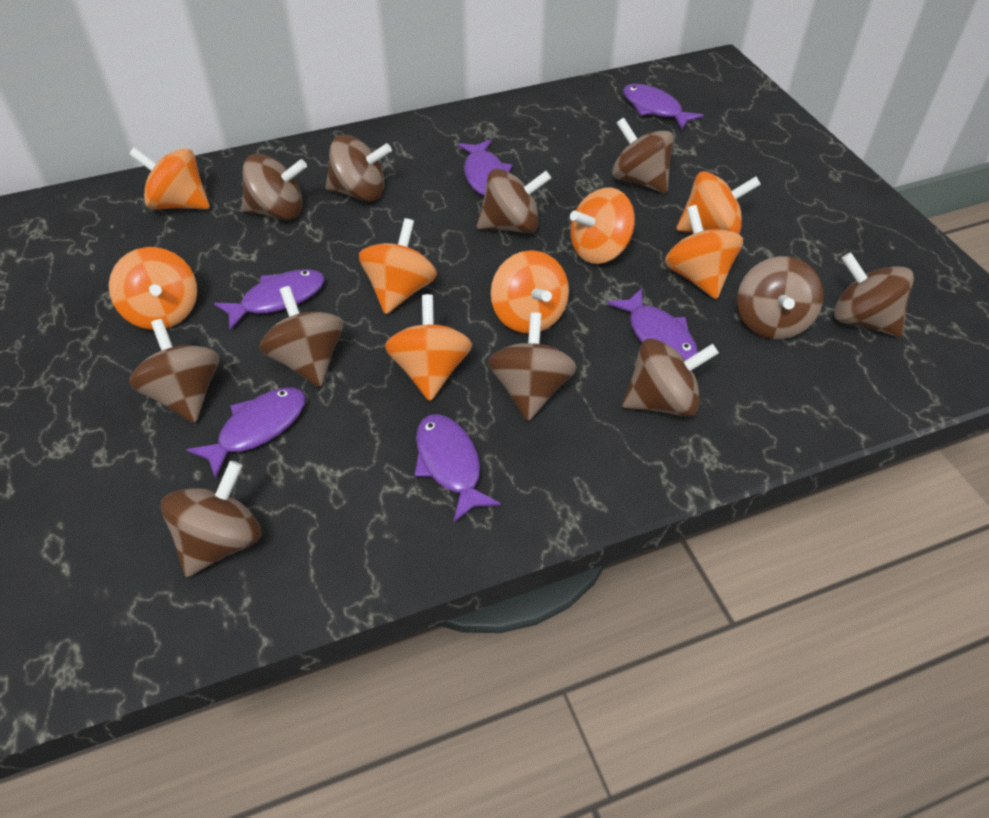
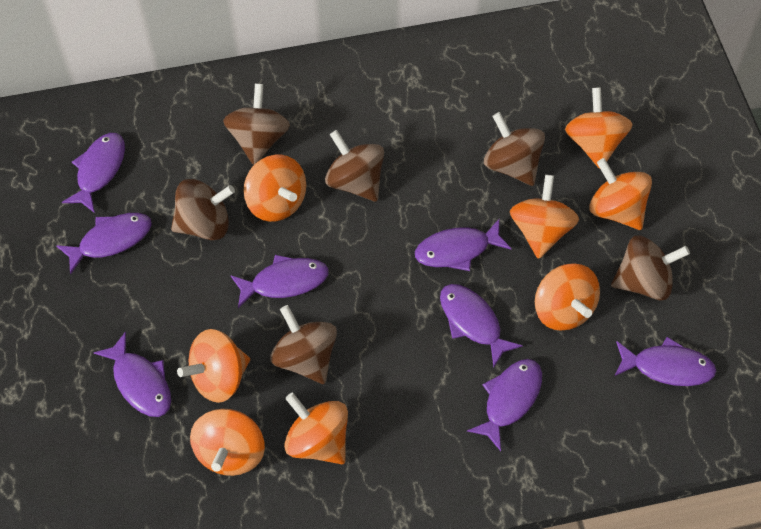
brown spinning top: [129,319,219,423] [161,461,262,577] [241,154,307,220] [259,286,343,387] [325,135,392,201] [477,169,551,233] [488,312,577,421] [612,118,674,193] [622,339,719,417] [737,256,824,339] [834,252,914,337] = 11 -> [171,179,235,240] [223,84,290,165] [270,305,337,384] [325,130,384,202] [484,112,545,186] [611,235,690,300] = 6
purple fish: [186,388,306,479] [214,269,325,330] [414,414,501,522] [458,139,512,196] [607,288,698,361] [623,84,703,129] = 6 -> [56,213,152,275] [62,133,125,213] [94,331,171,417] [230,255,329,308] [415,219,512,271] [440,284,523,367] [467,359,542,451] [615,337,716,386] = 8

